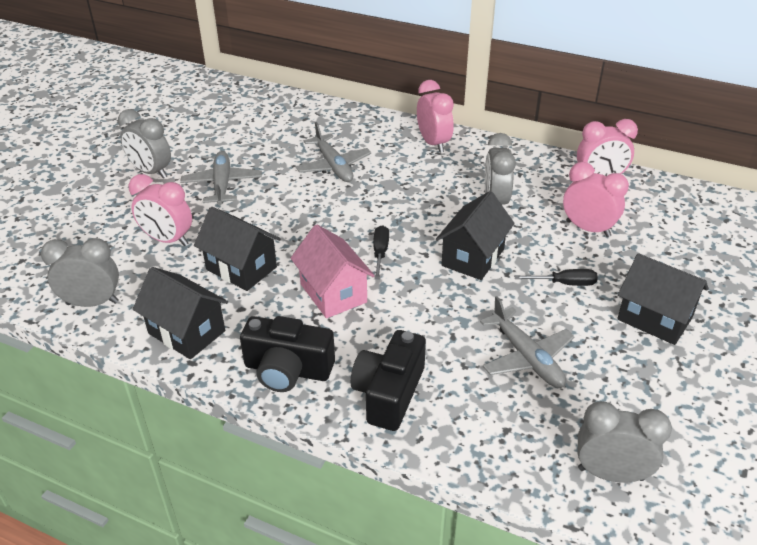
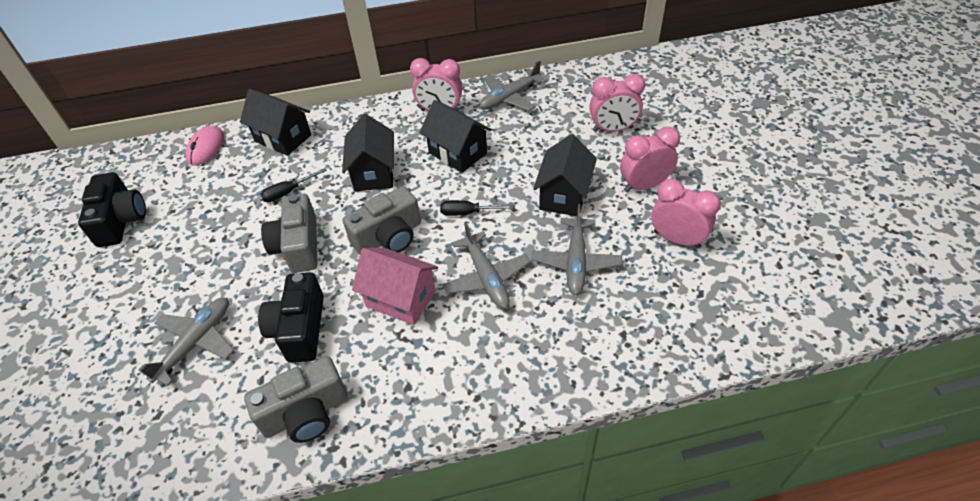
grey camera: none = 0 -> [244,356,348,443] [261,194,317,273] [343,186,421,255] = 3
grey clock: [41,238,119,307] [118,109,171,179] [485,133,516,205] [578,401,672,482] = 4 -> none = 0
grey plane: [180,151,262,205] [296,122,371,182] [480,296,574,388] = 3 -> [138,298,234,386] [442,222,530,309] [480,60,547,111] [531,204,622,295] = 4
pink mouse: none = 0 -> [185,126,224,166] = 1

